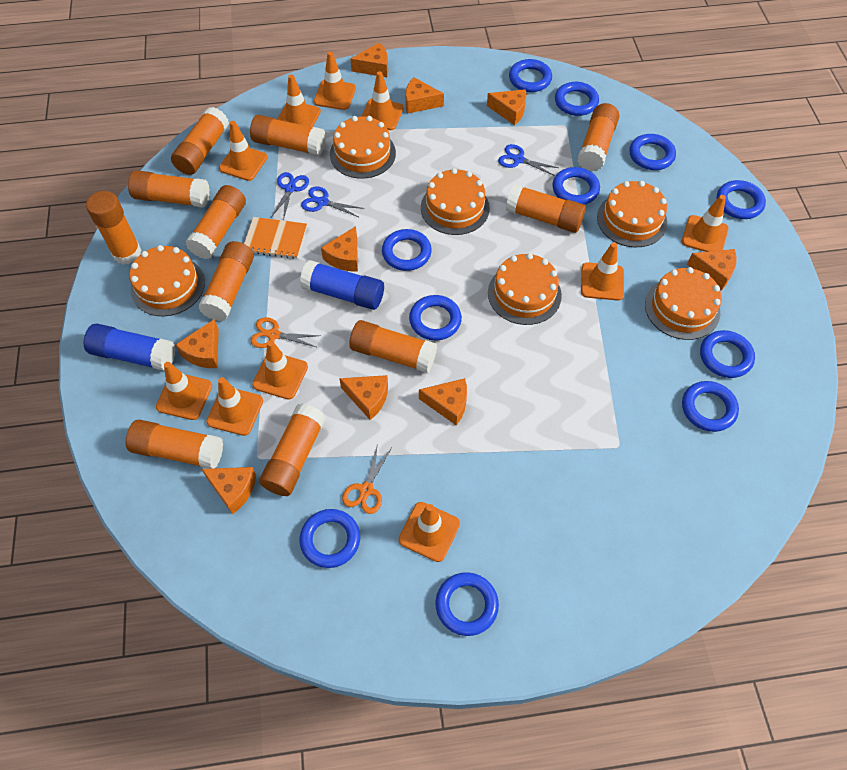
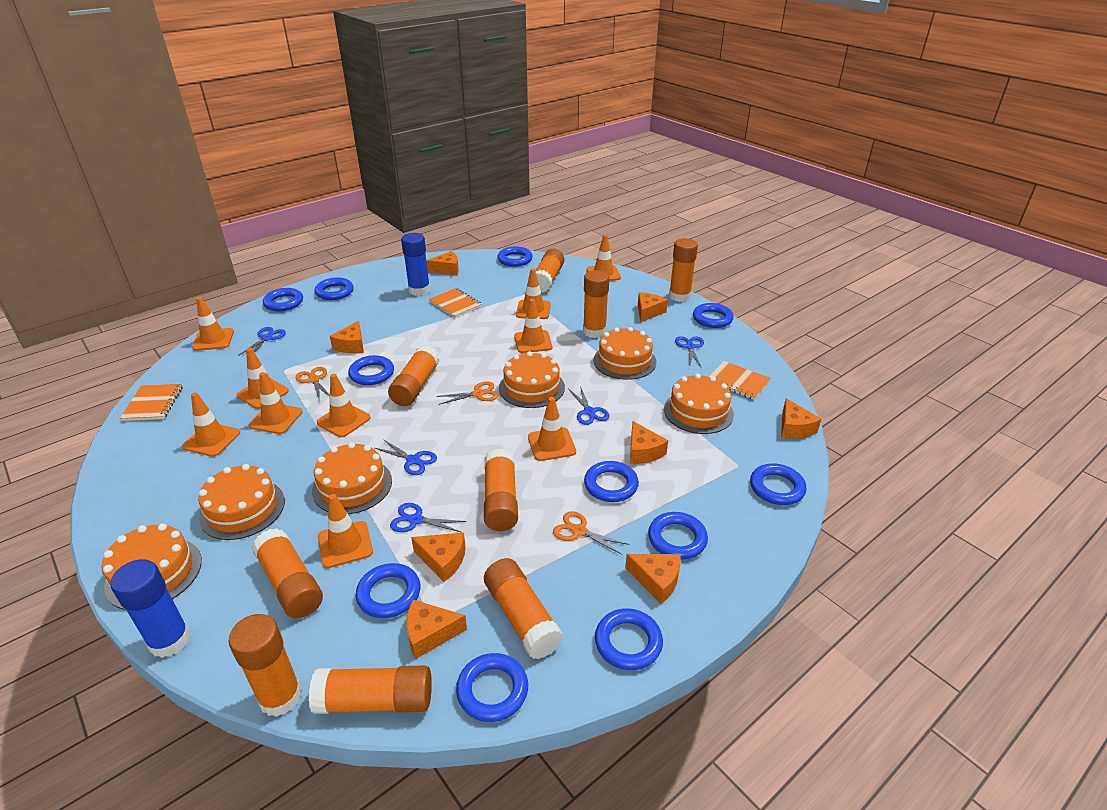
blue scissors: [271,172,309,221] [301,186,364,217] [498,144,559,176] = 3 -> [238,327,286,356] [375,439,437,475] [390,503,467,533] [569,386,610,425] [675,336,704,368] = 5
orange cheese: [176,319,219,368] [202,467,256,514] [321,226,358,272] [339,375,388,420] [350,42,388,77] [406,77,444,114] [419,378,467,426] [487,89,526,125] [687,249,737,290] = 9 -> [330,321,364,353] [406,600,467,659] [411,533,465,582] [426,251,459,275] [625,554,681,604] [630,421,668,464] [638,292,668,322] [781,398,821,439] = 8
orange glue stick: [86,191,142,265] [126,420,223,469] [128,170,210,208] [171,107,229,175] [185,185,246,259] [198,241,254,321] [250,115,326,156] [259,404,326,496] [349,320,437,373] [506,184,586,233] [577,103,620,172] = 11 -> [228,614,302,717] [252,528,323,618] [309,666,432,714] [388,345,440,406] [484,449,518,531] [484,558,563,659] [536,248,564,292] [583,270,610,338] [669,238,698,302] = 9
orange notebook: [244,217,307,259] = 1 -> [120,384,183,421] [429,288,482,318] [709,361,771,400] = 3
orange scissors: [250,317,320,348] [342,443,391,514] = 2 -> [296,367,330,401] [437,382,498,405] [553,511,629,555] = 3

